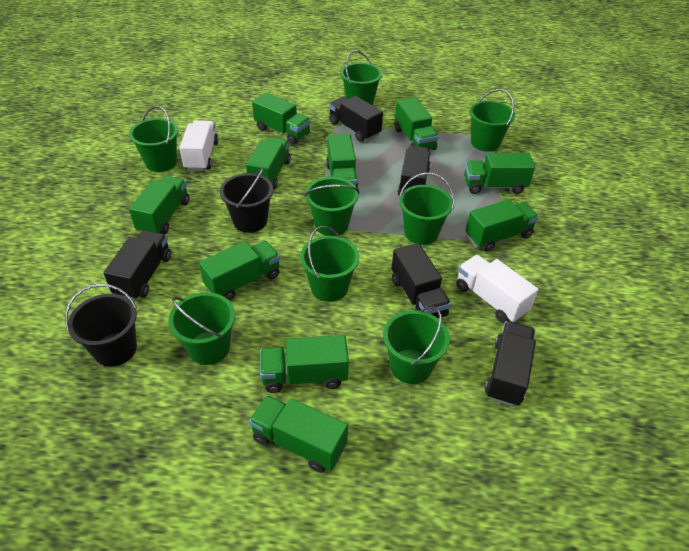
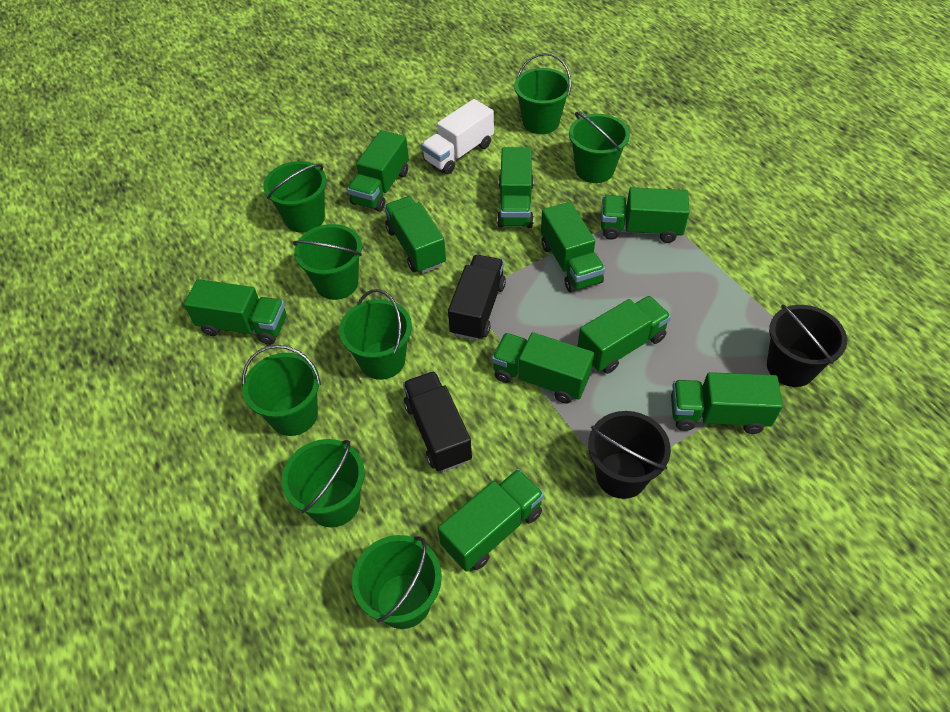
black truck: [104,230,171,300] [329,96,383,142] [392,243,451,318] [398,146,431,195] [485,321,536,407] = 5 -> [403,371,472,472] [448,255,506,341] = 2
white truck: [179,120,219,171] [457,255,539,323] = 2 -> [421,99,494,174] = 1

